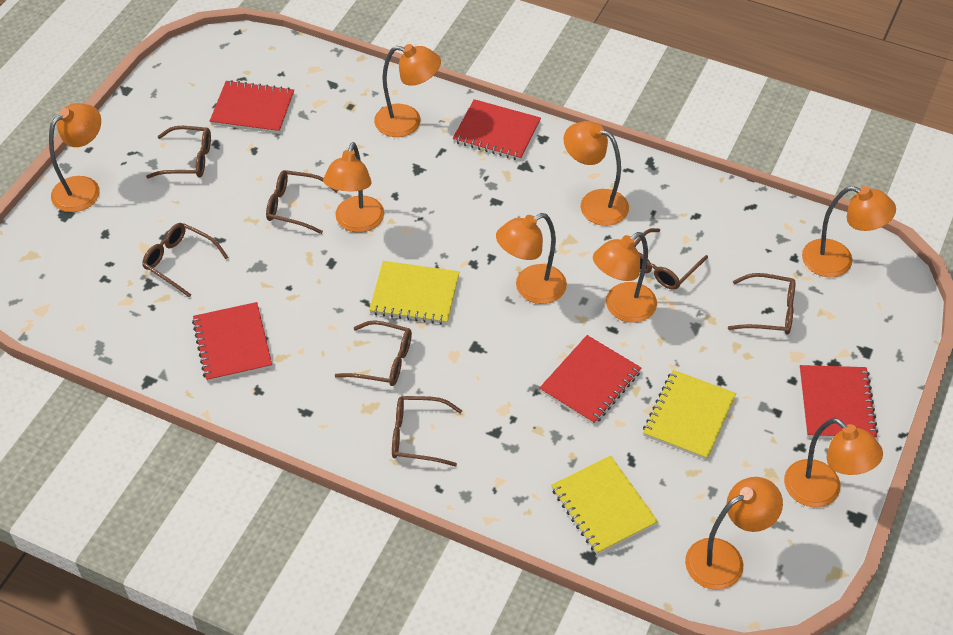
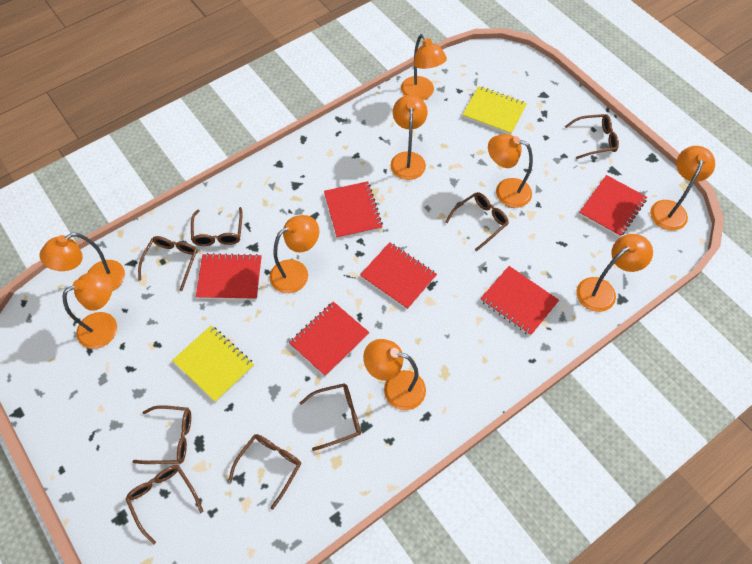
brown glasses: [142,223,228,297] [146,126,211,179] [266,170,338,234] [335,320,412,386] [392,396,462,467] [633,228,708,290] [728,273,795,334] = 7 -> [126,465,203,545] [133,405,191,464] [138,236,198,291] [191,207,243,246] [228,434,301,510] [300,383,361,451] [445,192,509,251] [565,114,619,159] = 8
red notebook: [192,302,272,382] [210,80,294,134] [453,99,541,161] [539,335,641,425] [799,365,878,438] = 5 -> [196,253,262,300] [289,301,370,377] [324,181,383,239] [360,242,437,310] [480,266,559,336] [579,175,647,237] = 6
yellow notebook: [369,261,459,325] [551,455,658,555] [643,370,736,460] = 3 -> [172,326,254,402] [462,86,527,134] = 2

